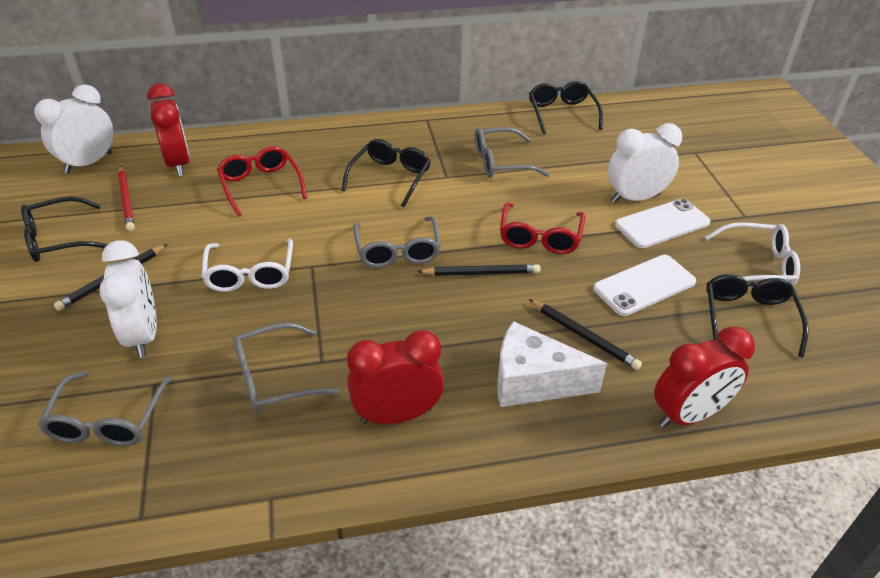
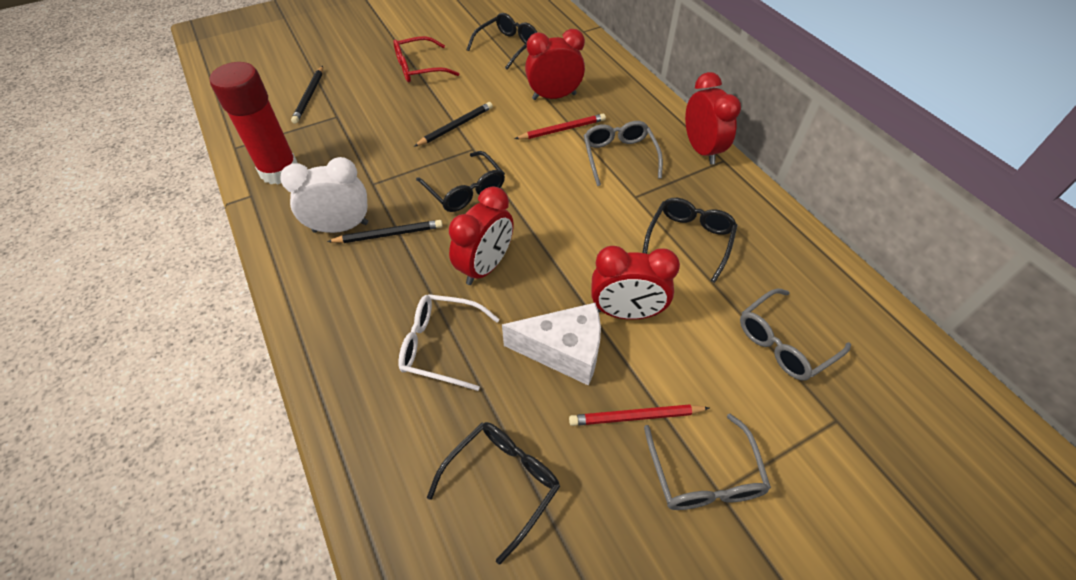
grey glasses: [38,371,172,446] [233,323,340,413] [353,216,441,268] [475,127,549,178] = 4 -> [584,121,663,186] [644,414,771,510] [740,288,851,381] = 3
red clock: [147,83,190,176] [347,330,444,424] [654,326,755,428] = 3 -> [449,186,514,285] [525,29,585,100] [591,246,680,320] [685,72,741,165] = 4
red glasses: [217,146,307,217] [500,202,585,254] = 2 -> [393,36,459,82] = 1
red glue stick: none = 0 -> [210,62,298,185] = 1
red pencil: [118,166,135,231] = 1 -> [515,114,606,139] [569,404,709,426] = 2
white clock: [34,84,114,173] [99,240,157,358] [608,123,682,203] = 3 -> [280,157,368,233] = 1
white glasses: [201,239,293,292] [705,222,800,286] = 2 -> [398,294,500,391] = 1
white phone: [593,255,696,316] [615,198,711,248] = 2 -> none = 0

